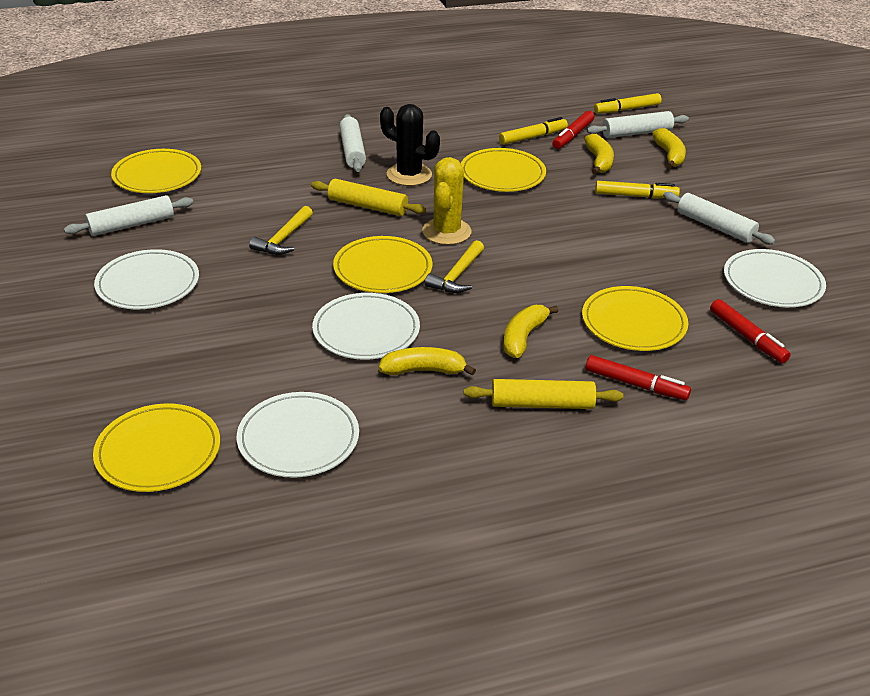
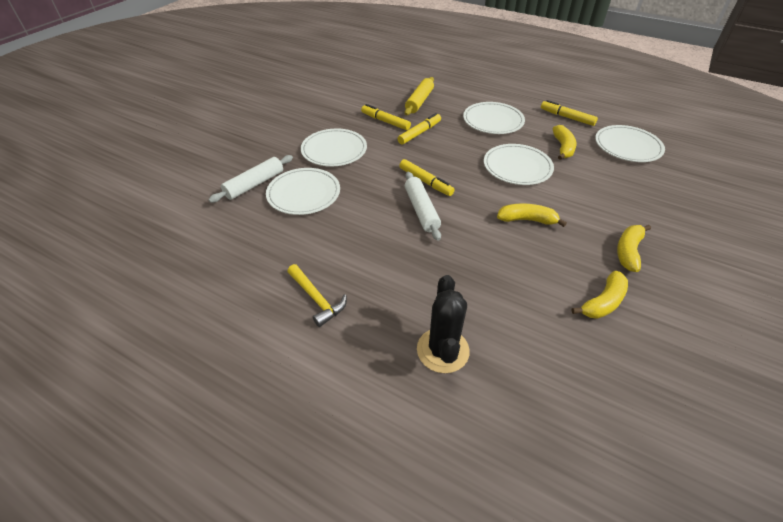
red marker: [552,111,595,149] [586,355,691,400] [710,299,791,363] = 3 -> none = 0
white plate: [94,249,199,309] [237,392,359,478] [312,293,420,359] [724,249,826,307] = 4 -> [266,168,340,215] [301,129,367,167] [463,102,525,134] [484,144,554,185] [595,125,665,162] = 5
white rolling pin: [64,195,193,236] [339,114,366,172] [587,111,689,138] [663,192,775,245] = 4 -> [208,155,293,203] [405,172,441,241] = 2
yellow cactus: [422,157,472,245] = 1 -> none = 0
yellow hammer: [249,206,313,255] [425,240,484,293] = 2 -> [287,264,347,327] = 1
yellow marker: [499,117,568,145] [594,93,662,114] [595,181,680,198] = 3 -> [361,104,411,130] [398,113,441,145] [399,159,455,196] [541,100,598,126] = 4
yellow plate: [93,403,220,492] [111,149,201,193] [333,236,432,293] [461,148,546,192] [582,286,688,351] = 5 -> none = 0
yellow rolling pin: [311,179,426,216] [464,379,623,409] = 2 -> [404,77,434,115] = 1

